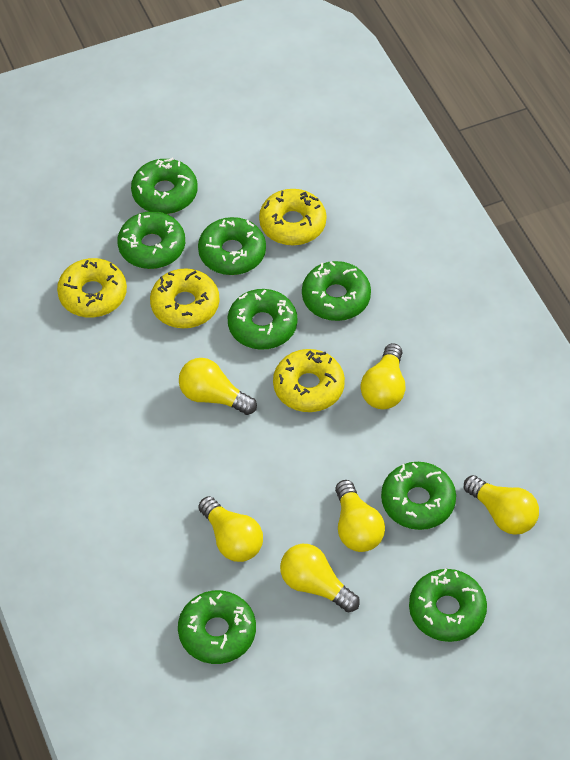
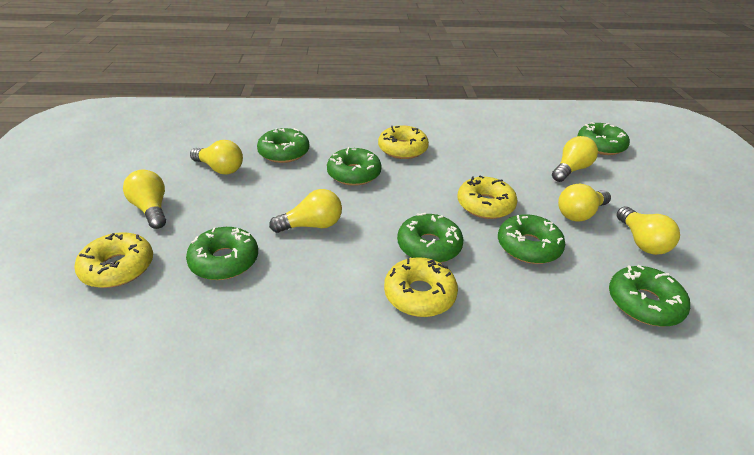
green donut: [117,211,185,269] [131,158,198,214] [178,590,256,664] [198,217,266,275] [228,289,297,350] [302,261,371,321] [381,462,456,530] [409,568,487,642] = 8 -> [186,227,258,280] [257,128,309,163] [327,147,382,186] [397,213,463,263] [498,214,565,264] [577,122,630,155] [609,265,690,326] = 7

